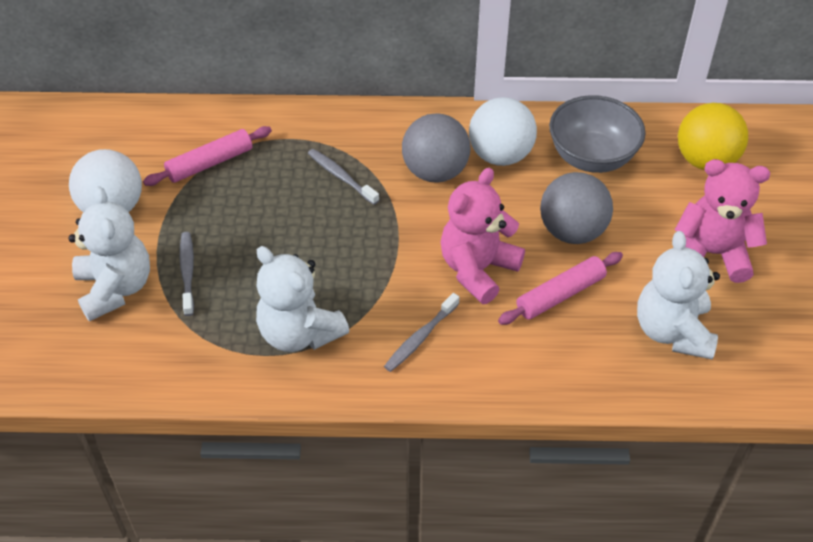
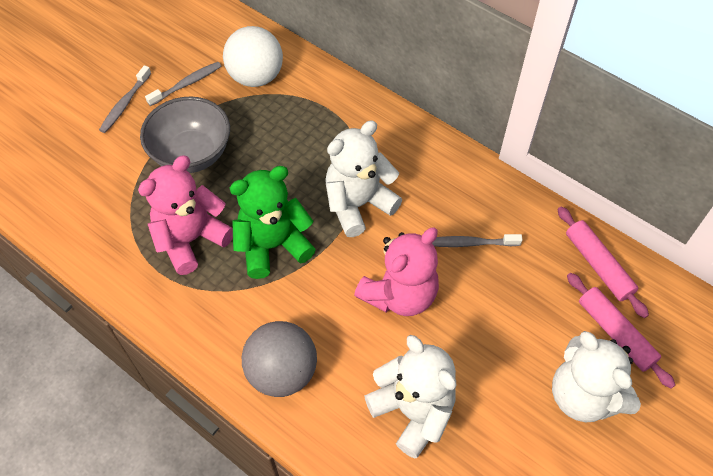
green teddy bear: none = 0 -> [230,166,316,279] = 1
grey ball: [402,113,470,182] [540,172,613,244] = 2 -> [242,321,317,397] = 1
white ball: [69,149,142,212] [469,97,537,166] = 2 -> [223,26,283,87] = 1
yellow ball: [678,103,748,170] = 1 -> none = 0

